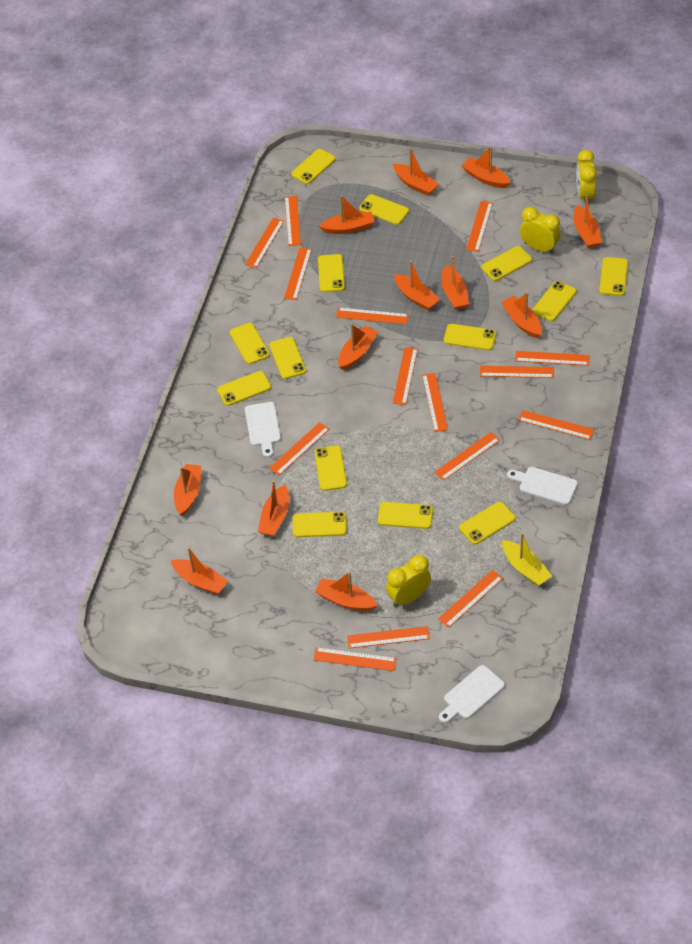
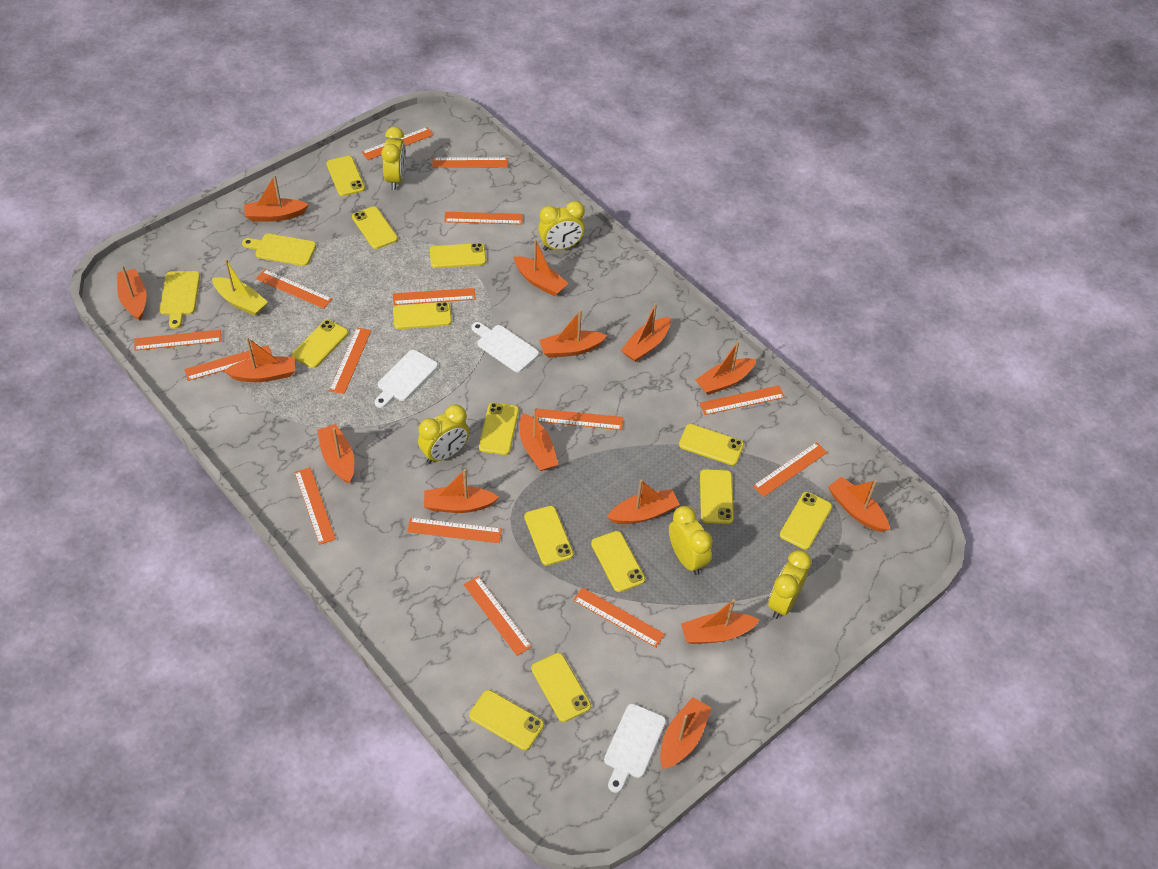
orange boat: [171,547,228,595] [174,464,202,516] [258,480,289,536] [315,572,378,611] [319,195,375,234] [338,324,378,370] [393,148,439,196] [394,261,440,311] [441,256,469,310] [461,146,510,188] [501,292,542,338] [574,195,602,248] = 12 -> [117,265,147,321] [224,337,295,382] [244,175,309,222] [317,424,354,484] [424,469,499,513] [513,239,569,296] [520,407,558,471] [539,310,607,358] [607,480,680,524] [621,303,671,362] [660,697,712,769] [681,599,760,644] [696,341,756,395] [828,477,890,532] = 14
yellow clock: [386,555,431,607] [520,207,561,254] [576,150,597,204] = 3 -> [381,127,406,190] [418,404,469,464] [538,201,585,251] [669,506,713,575] [768,550,812,619] = 5
yellow cutting board: none = 0 -> [160,271,200,329] [242,234,316,266] = 2
yellow phone: [217,371,271,406] [230,323,270,364] [269,337,306,379] [291,149,336,184] [293,512,347,537] [314,445,347,491] [318,254,345,292] [359,194,409,225] [378,502,433,529] [444,324,496,350] [459,502,516,545] [481,246,532,281] [532,281,577,321] [599,257,628,296] = 14 -> [292,320,348,368] [327,156,365,196] [352,206,398,249] [393,302,452,329] [430,243,486,268] [469,690,544,750] [479,402,519,455] [524,506,574,566] [531,653,591,722] [591,531,645,592] [679,424,744,465] [700,469,734,524] [780,492,832,550] = 13

